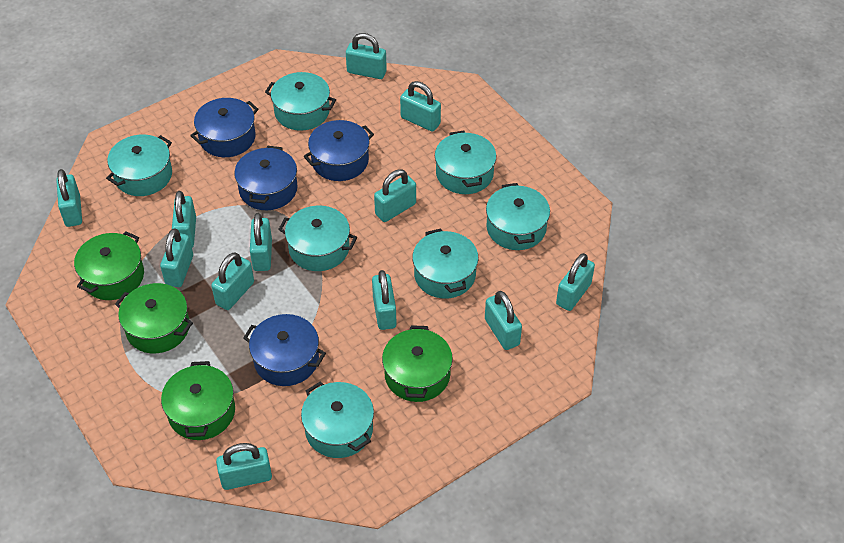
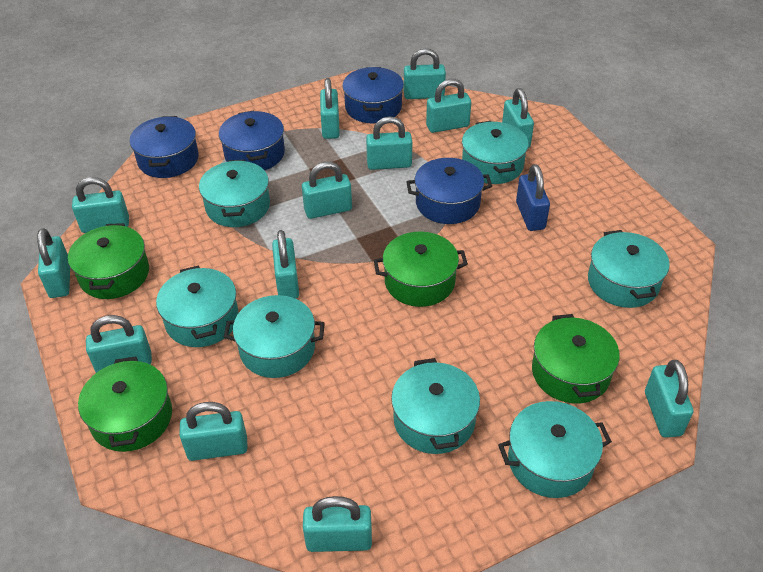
blue padlock: none = 0 -> [516,164,550,231] = 1
turquoise padlock: [56,169,82,227] [160,228,193,287] [172,191,196,248] [211,252,254,310] [216,443,272,490] [250,213,272,271] [346,33,387,79] [372,270,397,330] [374,170,416,222] [400,81,441,132] [485,291,522,350] [556,253,595,311] = 12 -> [37,228,70,298] [72,177,129,233] [86,315,152,373] [180,402,248,461] [272,230,299,299] [302,162,352,219] [303,496,372,552] [320,78,340,139] [366,117,412,170] [404,48,446,99] [426,79,471,133] [502,88,534,148] [645,360,693,438] = 13

